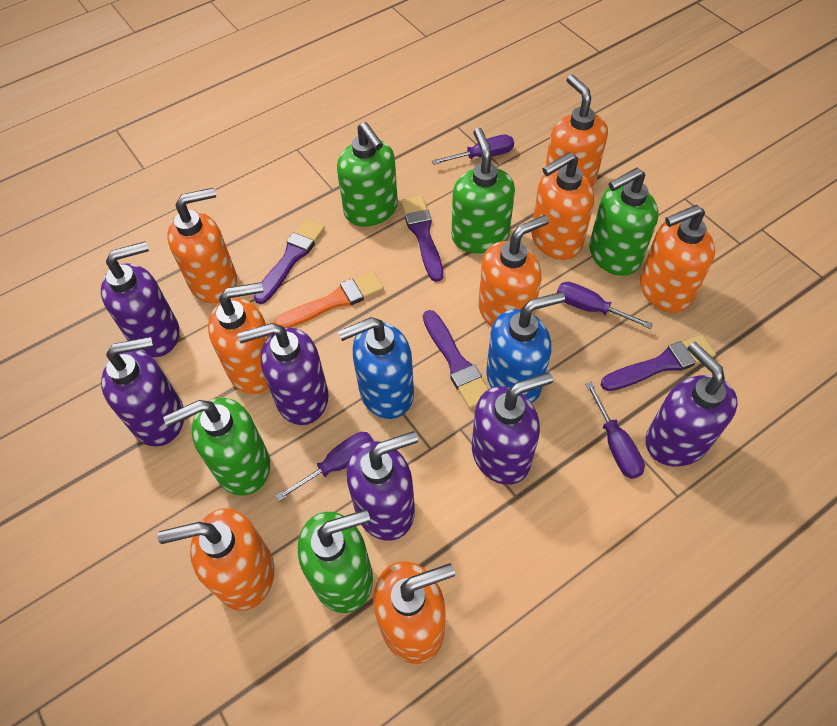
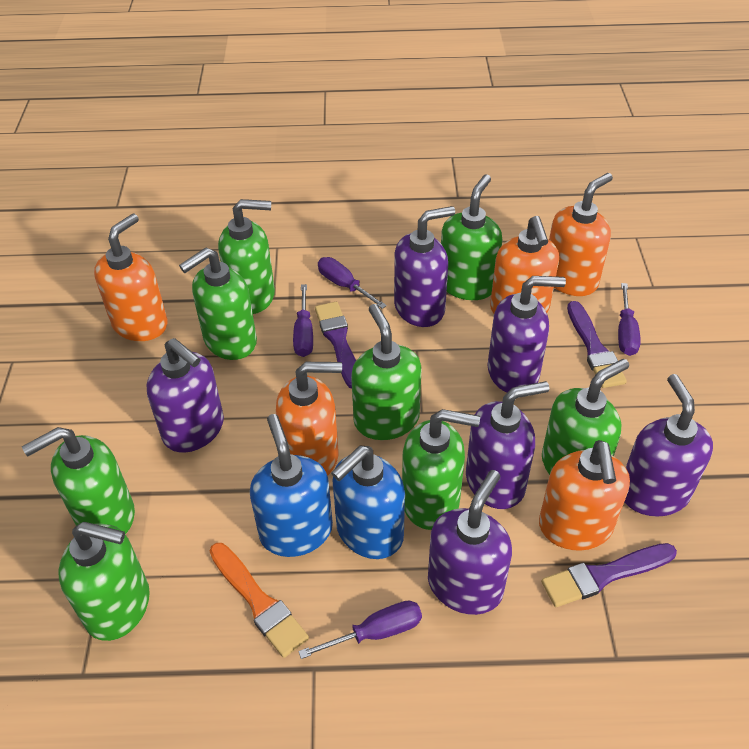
green soap dispenser: [163,398,270,496] [298,509,373,613] [337,122,398,227] [452,128,515,254] [589,168,658,276] = 5 -> [22,427,135,534] [58,522,150,641] [179,248,257,360] [218,199,275,314] [351,304,422,440] [402,409,480,530] [441,174,502,300] [542,359,629,475] = 8
orange soap dispenser: [157,508,274,611] [167,188,237,304] [208,282,270,394] [373,561,455,664] [478,215,549,327] [531,152,594,260] [545,75,608,187] [640,205,715,313] = 8 -> [94,214,168,341] [276,362,342,476] [490,216,559,314] [539,440,630,551] [549,173,613,296] = 5
purple brush: [254,219,325,304] [401,195,443,282] [423,310,489,409] [601,335,716,391] = 4 -> [315,302,356,389] [541,543,677,607] [567,301,627,388] = 3

